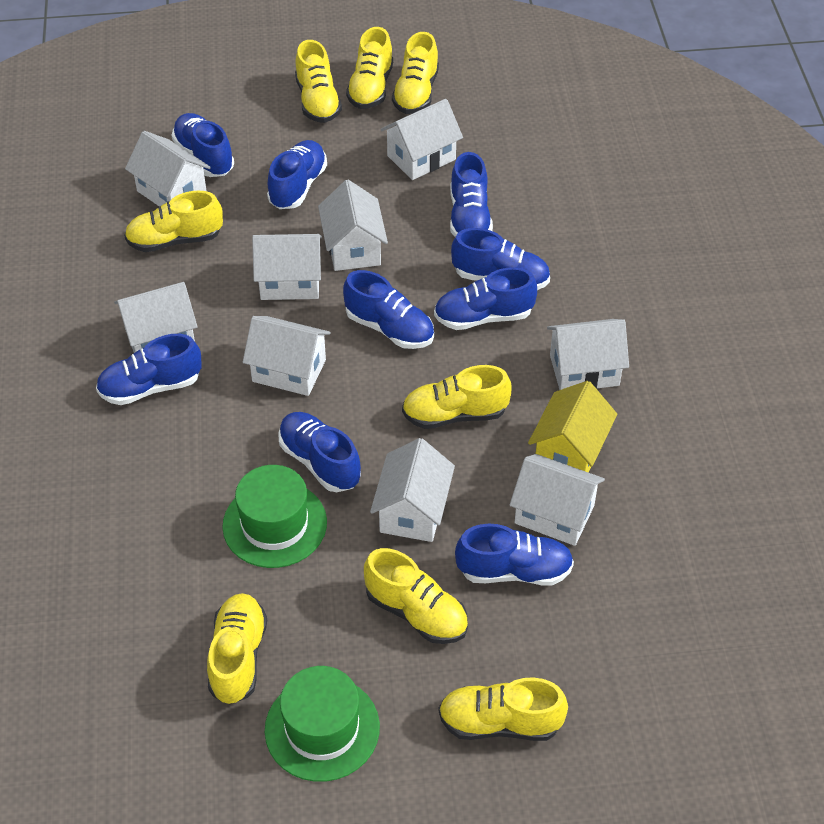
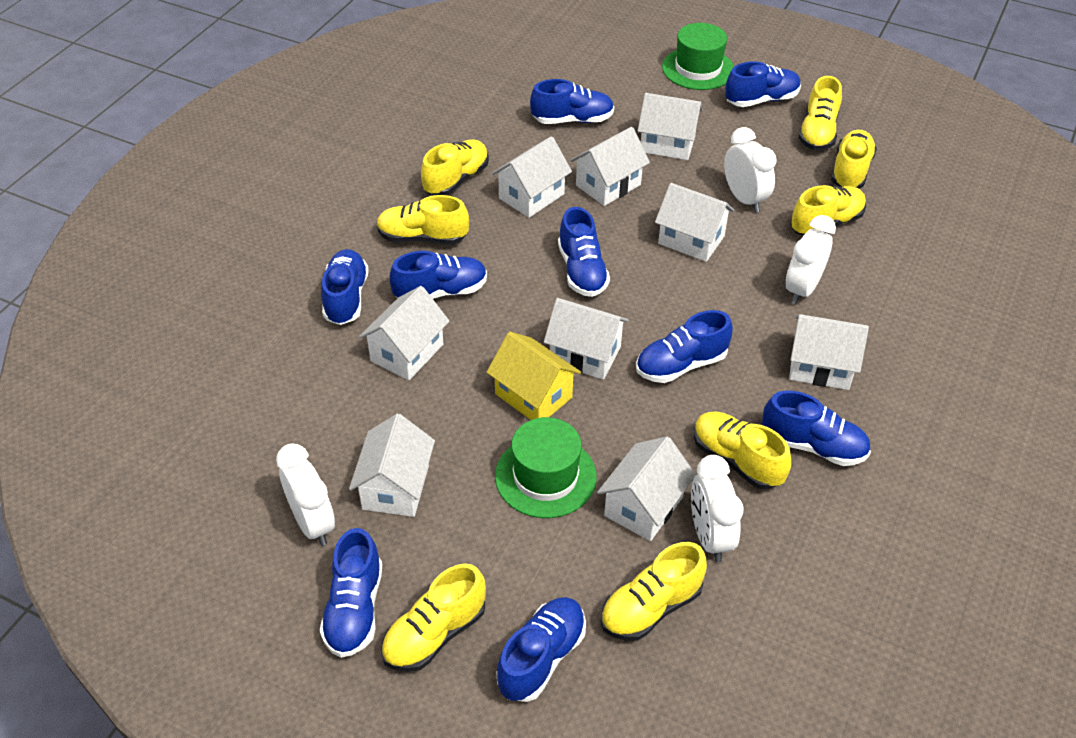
white clock: none = 0 -> [276,444,335,546] [691,455,743,562] [724,127,777,213] [786,215,836,304] = 4

